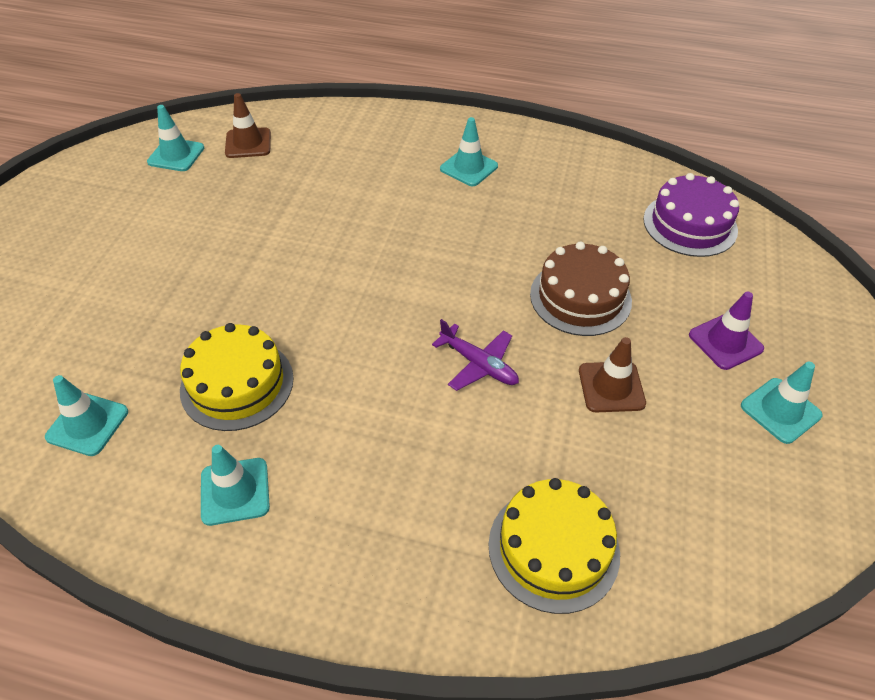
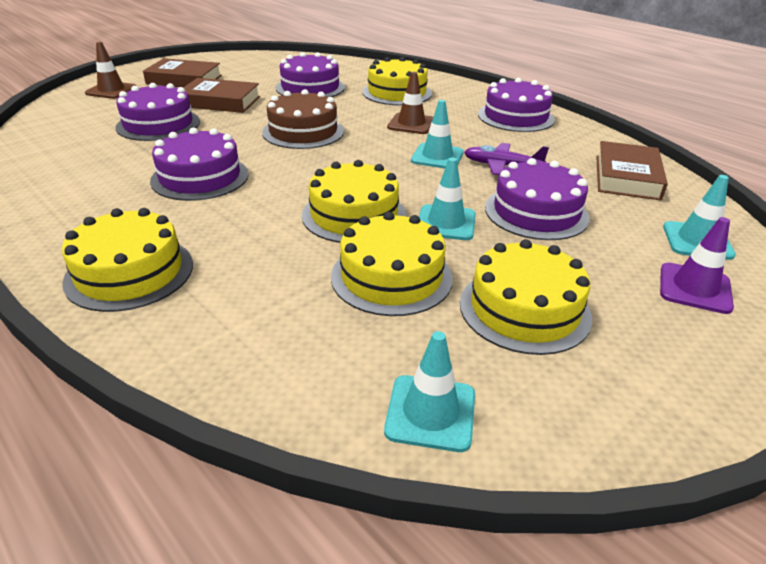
brown book: none = 0 -> [143,58,222,87] [183,78,260,113] [596,141,668,200] = 3
purple cake: [643,173,739,257] = 1 -> [116,83,200,141] [150,128,249,201] [276,52,345,97] [478,78,555,132] [485,158,590,240] = 5
turquoise traffic cone: [45,375,128,456] [147,105,204,171] [201,445,270,526] [440,117,498,186] [741,362,823,444] = 5 -> [384,331,475,452] [411,100,464,168] [419,158,476,240] [663,175,736,260] = 4
yellow cake: [180,323,294,431] [488,478,620,614] = 2 -> [62,208,193,312] [302,160,406,243] [331,212,453,316] [362,57,432,105] [460,239,592,355] = 5

